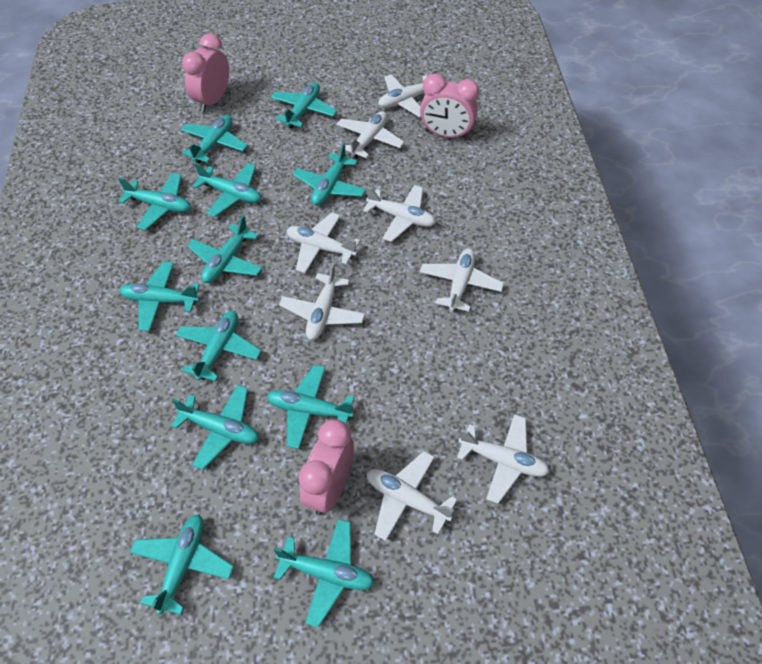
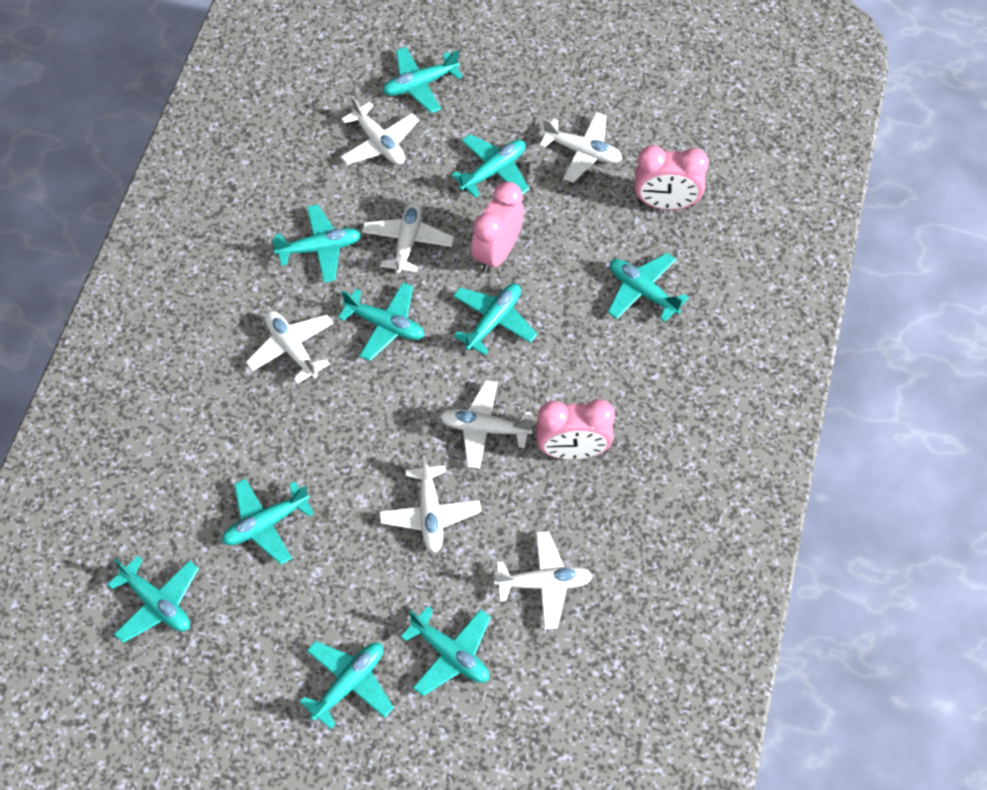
turquoise plane: [118,173,191,230] [119,261,200,331] [130,514,234,615] [171,385,259,470] [176,311,261,382] [180,115,248,164] [187,215,262,283] [192,163,261,217] [267,365,354,449] [271,83,337,129] [274,519,375,628] [293,143,366,206] = 12 -> [107,556,199,643] [222,478,314,565] [272,204,361,283] [299,641,394,729] [338,282,424,361] [383,47,463,113] [401,606,491,696] [452,134,529,198] [453,283,537,355] [608,253,689,322] = 10
white plane: [279,263,365,340] [287,212,360,273] [336,111,404,159] [363,185,436,242] [367,451,457,541] [378,70,437,118] [420,248,504,312] [457,414,549,504] = 8 -> [246,311,334,384] [340,96,419,165] [362,200,454,274] [379,455,481,553] [440,380,533,469] [494,531,593,629] [540,112,622,183] = 7

